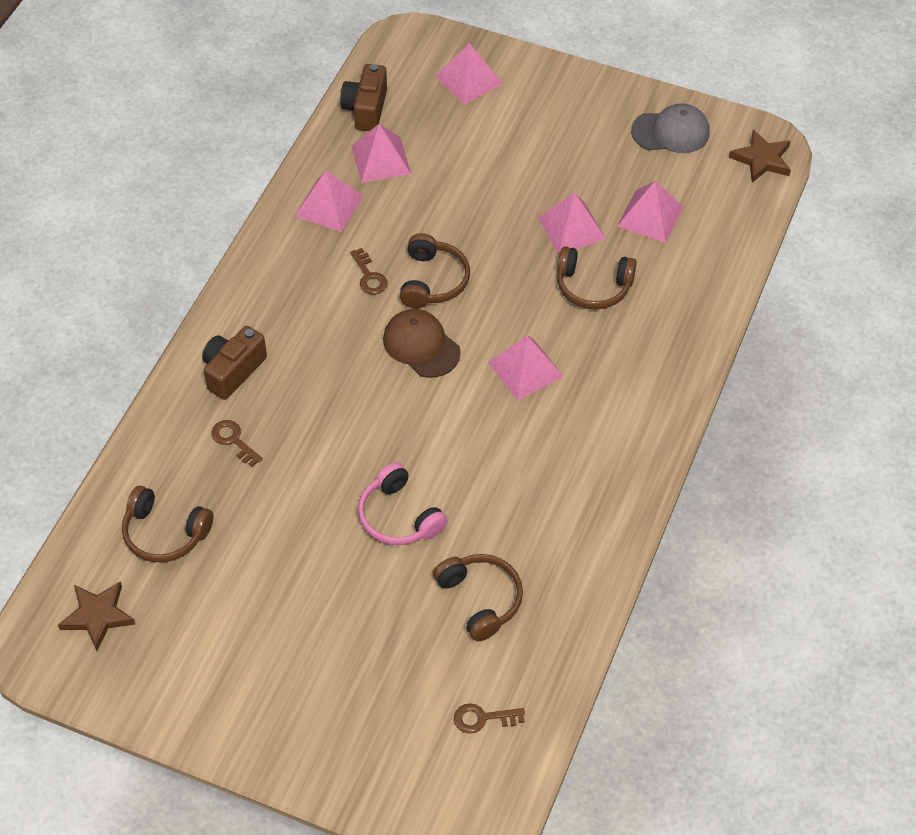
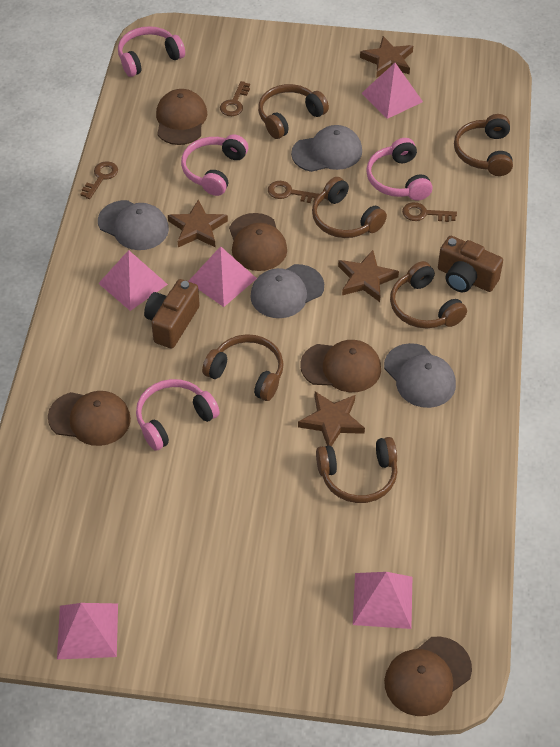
brown cap: [383,309,461,378] = 1 -> [48,391,131,446] [156,89,207,145] [229,213,287,271] [300,340,381,392] [384,636,472,716] = 5
brown headphones: [122,486,213,562] [400,233,470,308] [433,554,523,641] [557,246,637,310] = 4 -> [202,334,284,401] [258,84,329,139] [312,177,387,238] [316,437,397,503] [390,261,467,328] [454,114,513,176] = 6
brown key: [211,420,263,467] [350,248,388,295] [454,703,525,734] = 3 -> [80,161,118,199] [220,81,250,116] [268,181,319,203] [402,202,457,222] = 4
brown star: [58,581,135,651] [729,129,791,182] = 2 -> [168,200,228,248] [298,392,365,446] [338,250,399,302] [360,36,413,78] = 4
grey cap: [631,103,710,153] = 1 -> [98,200,169,250] [250,264,324,318] [291,125,362,172] [384,343,456,408] = 4
pink headphones: [358,462,448,545] = 1 -> [118,26,185,77] [136,379,220,451] [181,134,248,196] [366,138,433,201] = 4
pink pyramid: [295,170,363,232] [351,124,411,183] [435,43,503,105] [488,335,564,401] [538,193,606,255] [617,181,684,243] = 6 -> [57,603,118,659] [98,250,168,311] [188,246,257,307] [353,572,412,629] [361,63,423,119] = 5

